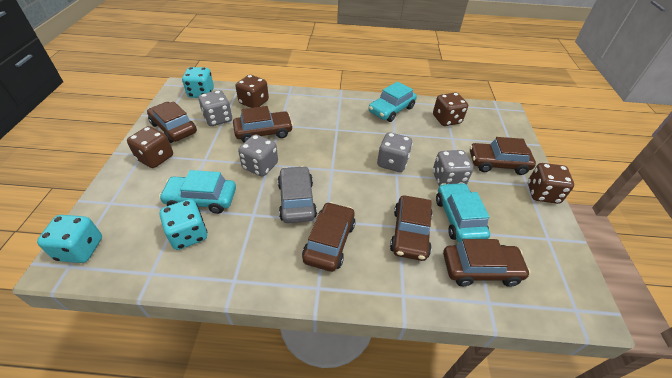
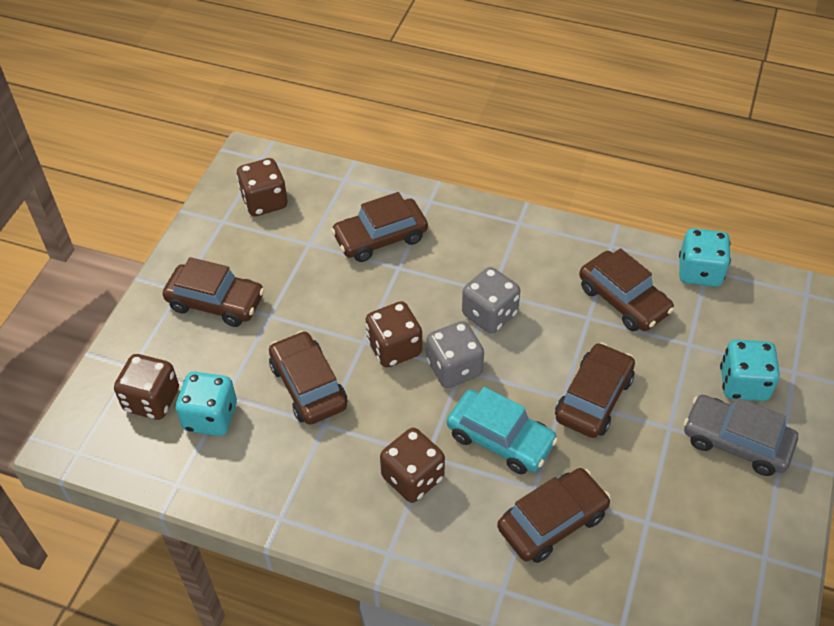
grey dice: [198,90,232,126] [238,135,278,177] [377,132,413,172] [433,150,473,186] = 4 -> [426,321,484,388] [462,267,520,333] = 2
turquoise car: [159,170,236,214] [369,81,417,122] [436,182,490,243] = 3 -> [447,387,558,474] = 1

